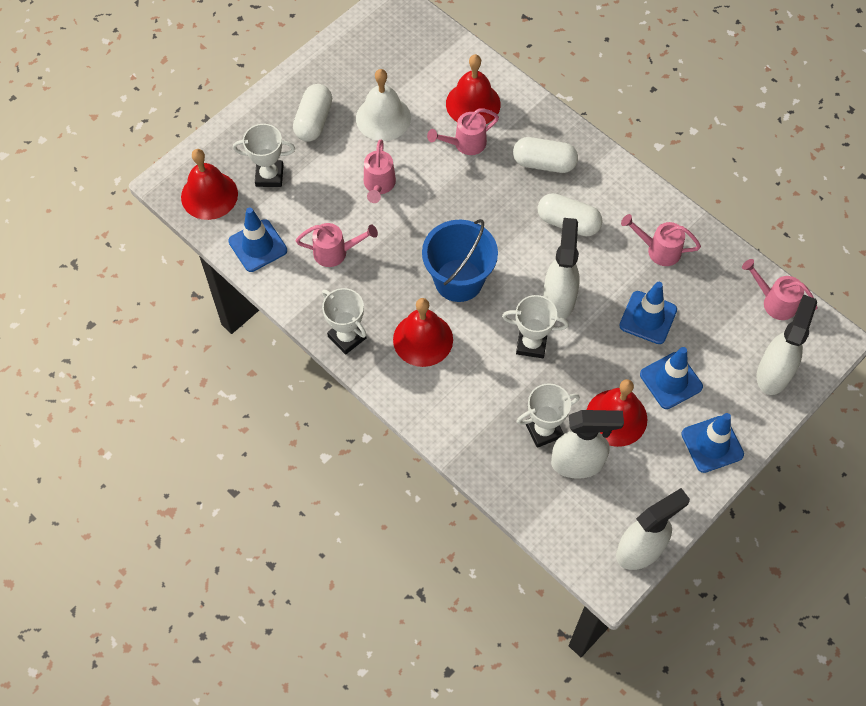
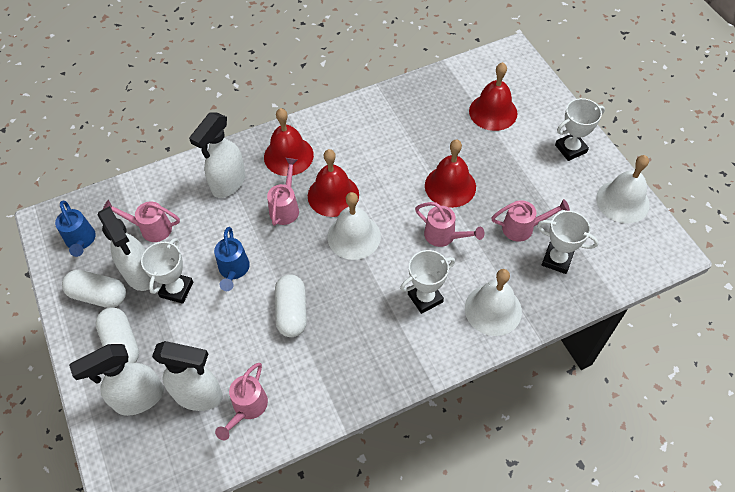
blue bucket: [422,219,498,302] = 1 -> none = 0
blue traffic cone: [228,207,287,272] [619,282,677,344] [640,347,703,409] [681,413,744,473] = 4 -> none = 0
blue watering can: none = 0 -> [55,201,96,257] [214,227,250,291] = 2
white bell: [356,69,411,141] = 1 -> [327,192,381,260] [465,269,522,336] [596,155,650,223] = 3

